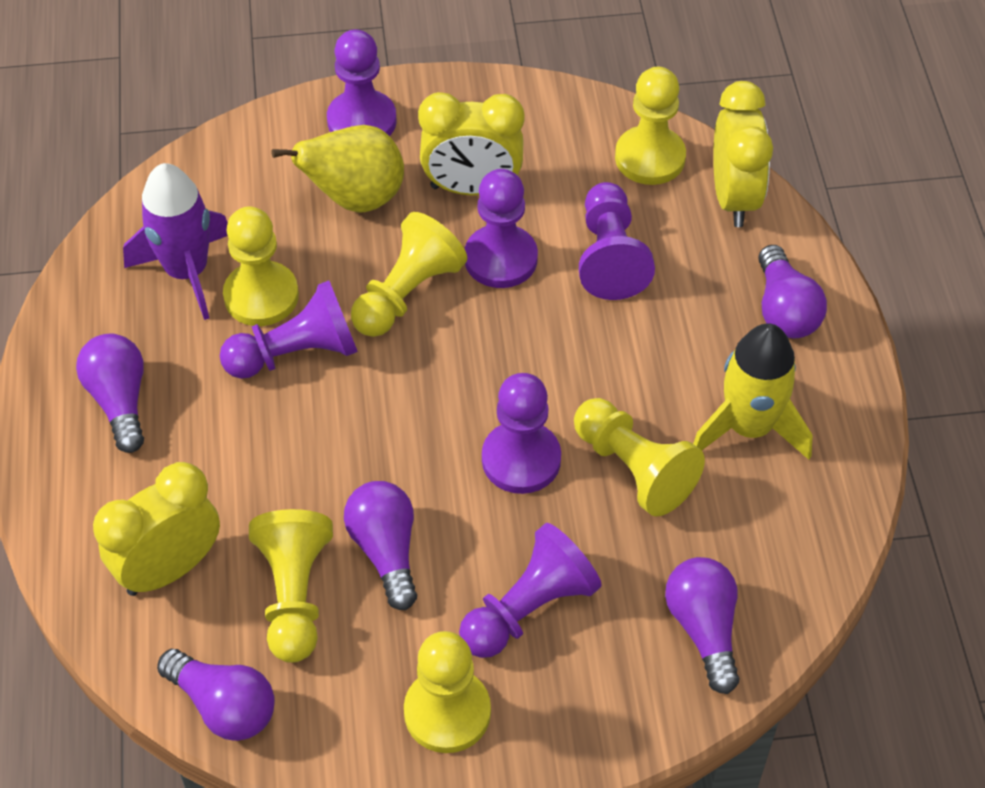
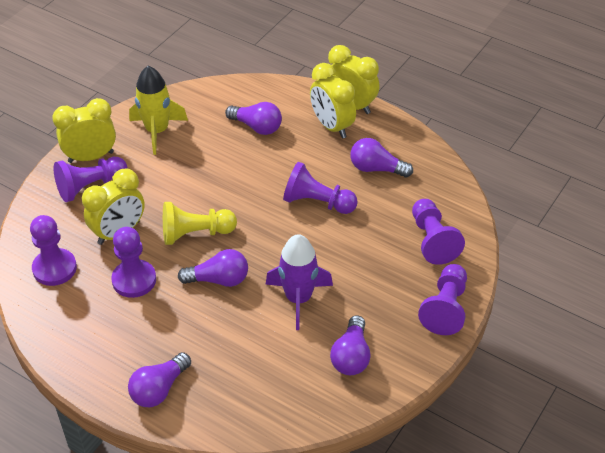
yellow clock: [93,462,220,596] [418,92,525,195] [713,81,773,227] = 3 -> [52,98,116,163] [82,169,145,245] [310,63,356,138] [328,45,380,114] = 4
yellow pawn: [223,207,299,326] [249,509,333,663] [351,212,467,337] [404,631,491,753] [574,398,705,517] [615,67,686,185] = 6 -> [163,202,237,245] = 1
yellow pear: [271,125,404,213] = 1 -> none = 0

